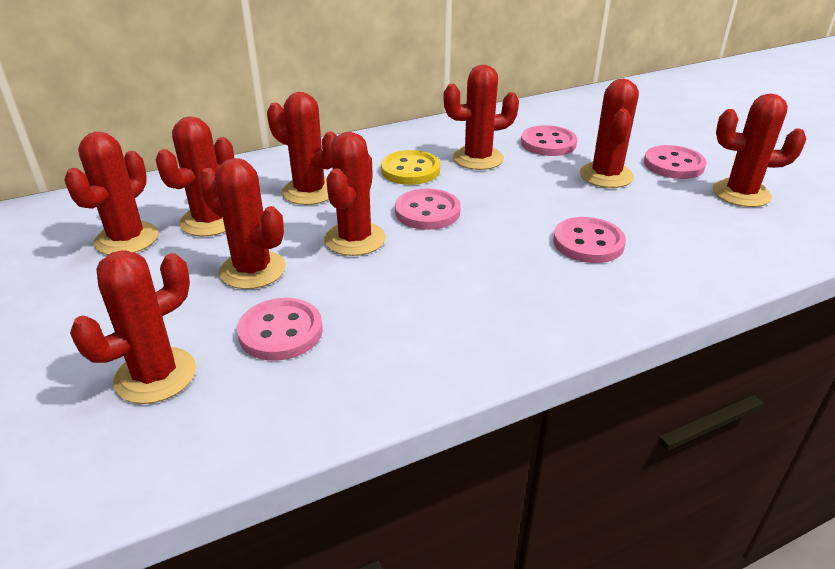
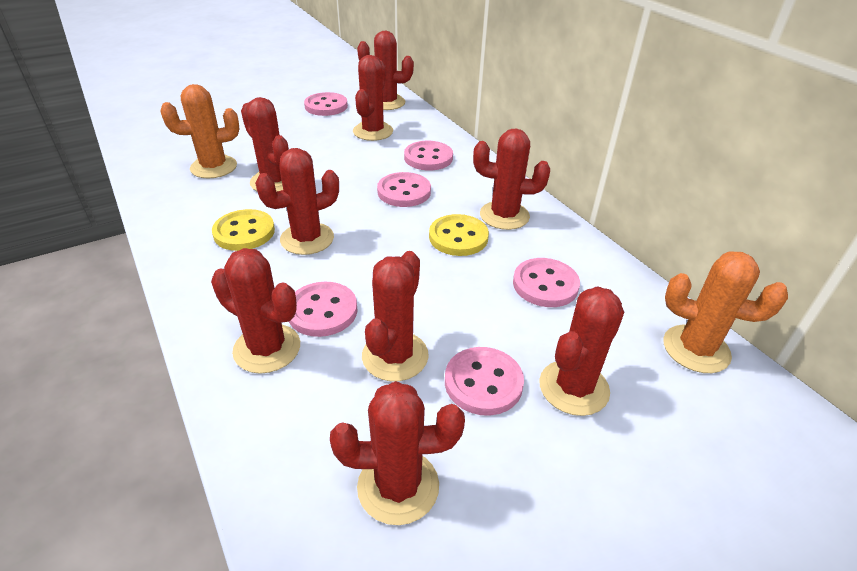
orange cactus: none = 0 -> [161,84,239,179] [663,251,788,373] = 2
pink button: [237,298,323,361] [395,188,461,230] [521,125,577,156] [553,217,626,263] [644,145,706,179] = 5 -> [289,282,358,337] [304,92,348,116] [377,172,431,207] [404,141,453,170] [445,347,524,416] [513,258,580,307] = 6
yellow button: [381,150,440,185] = 1 -> [212,209,275,251] [429,214,489,256] = 2

